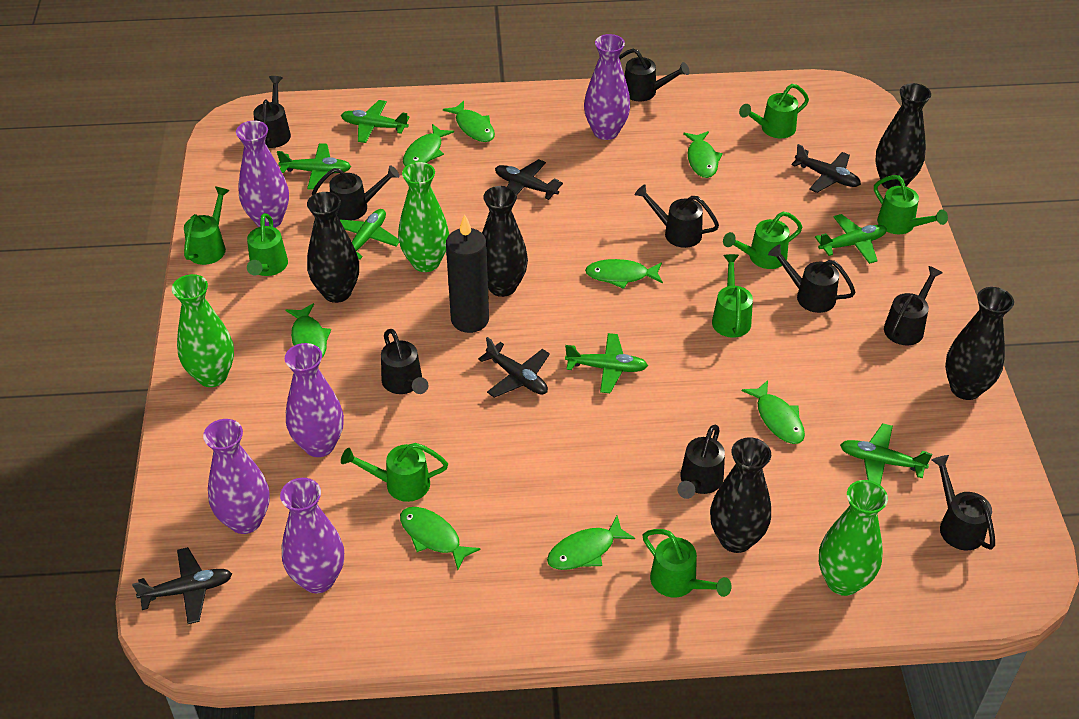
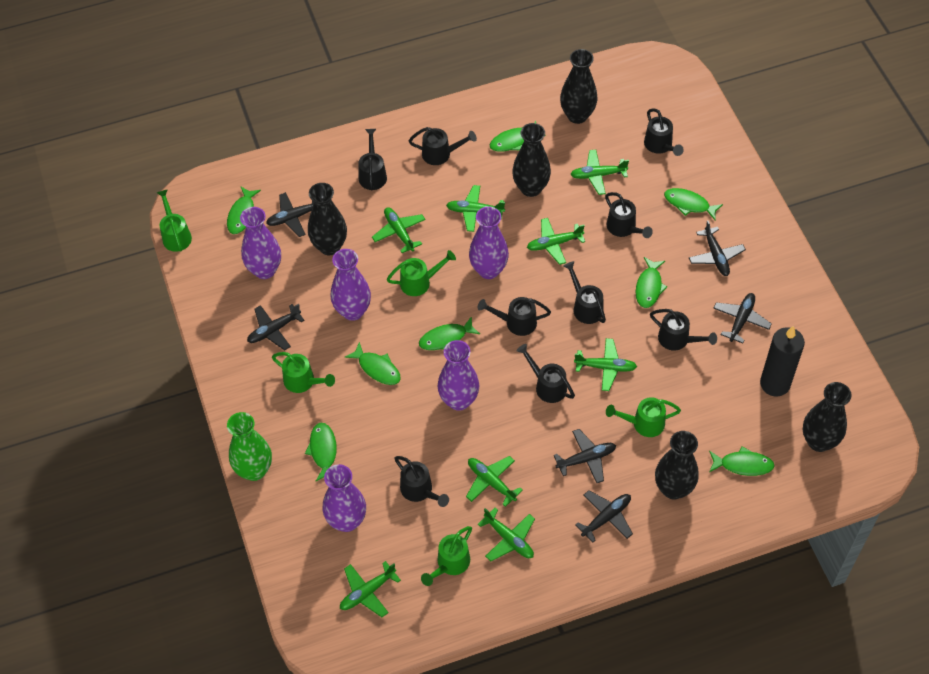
black plane: [132,547,232,624] [478,337,550,398] [495,159,563,200] [791,144,861,193] = 4 -> [247,304,305,351] [266,192,314,237] [554,429,616,483] [575,490,633,543] [689,221,746,276] [713,293,772,343] = 6
green plane: [277,143,351,190] [339,209,399,260] [341,100,409,143] [565,333,648,393] [815,214,887,264] [840,423,932,485] = 6 -> [340,561,401,617] [372,207,425,253] [446,185,505,232] [466,456,523,507] [478,507,535,561] [527,218,585,265] [570,150,629,195] [574,338,637,391] = 8
green vase: [172,274,234,387] [398,162,449,272] [819,480,888,596] = 3 -> [227,412,272,481] = 1
green watering can: [184,186,230,265] [247,213,288,276] [341,443,448,502] [642,529,732,597] [712,254,753,338] [723,212,802,269] [739,84,809,138] [874,175,948,234] = 8 -> [156,189,192,252] [272,352,335,393] [387,250,456,296] [421,526,472,586] [606,397,681,437] = 5

